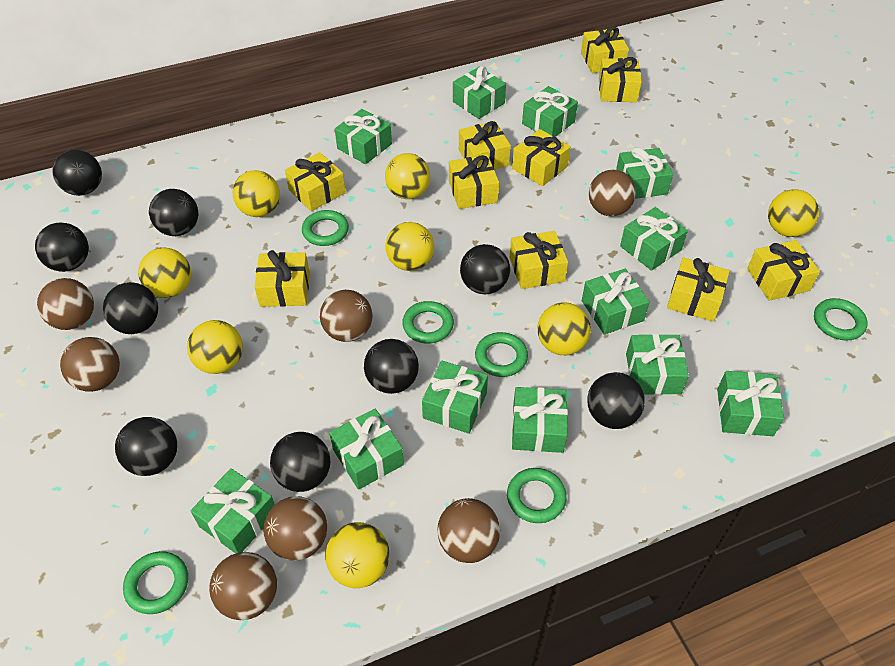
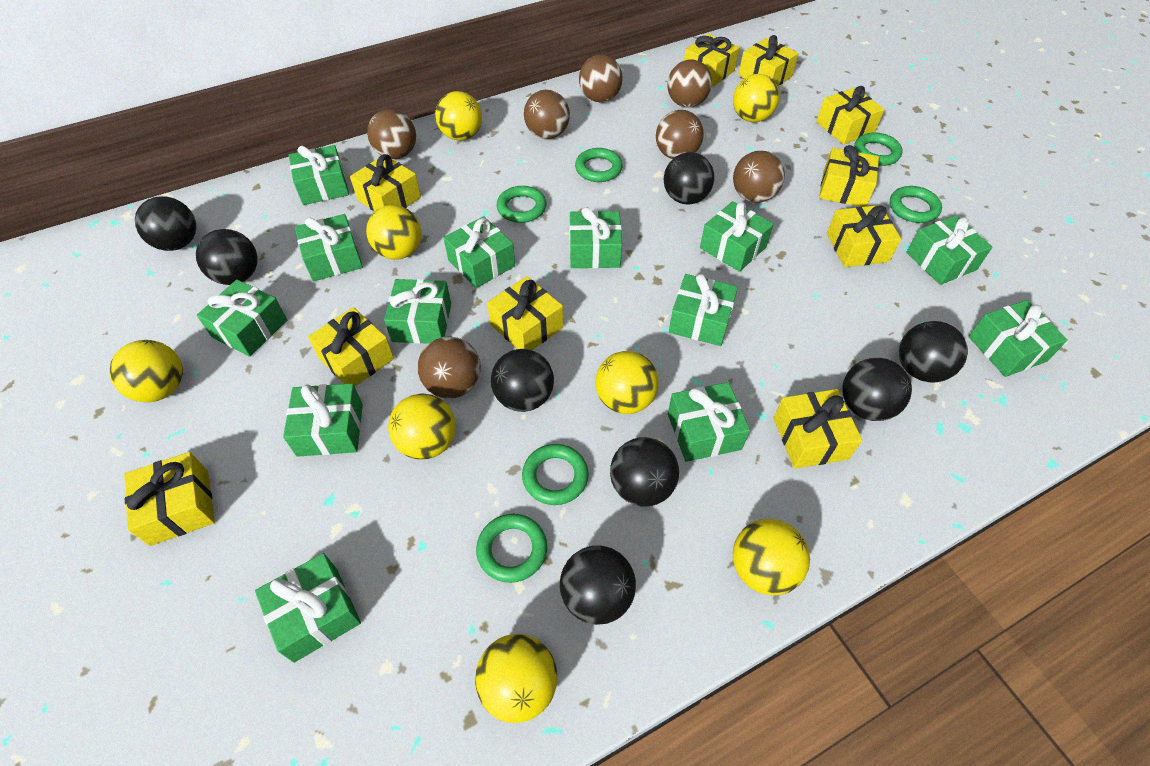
black ball: [35,222,89,272] [52,150,102,196] [103,282,158,334] [115,417,177,476] [149,189,198,236] [270,432,330,492] [364,339,419,394] [460,244,510,294] [587,372,645,429] = 9 -> [135,196,196,251] [196,229,258,285] [491,349,554,412] [560,545,636,625] [610,437,679,507] [664,152,714,205] [842,358,912,421] [899,321,968,382] = 8
green gift: [191,468,275,554] [329,409,404,490] [335,109,392,164] [422,360,488,434] [453,66,506,119] [512,387,568,453] [522,86,578,137] [582,269,650,335] [616,147,673,199] [620,207,688,271] [626,334,689,395] [717,371,784,436] = 12 -> [197,280,287,357] [255,553,361,663] [283,383,363,457] [289,145,349,205] [295,214,363,281] [384,279,451,344] [444,216,515,288] [569,207,622,268] [668,382,750,462] [669,274,738,346] [700,201,774,272] [906,215,992,285] [968,300,1067,377] = 13

